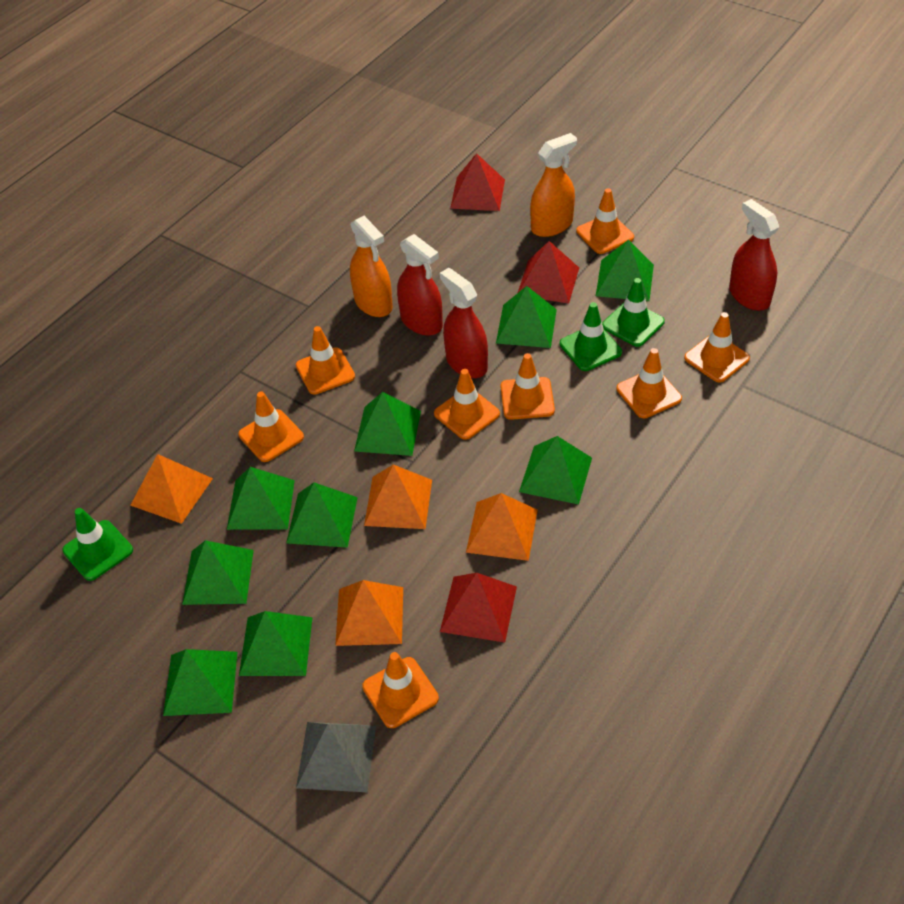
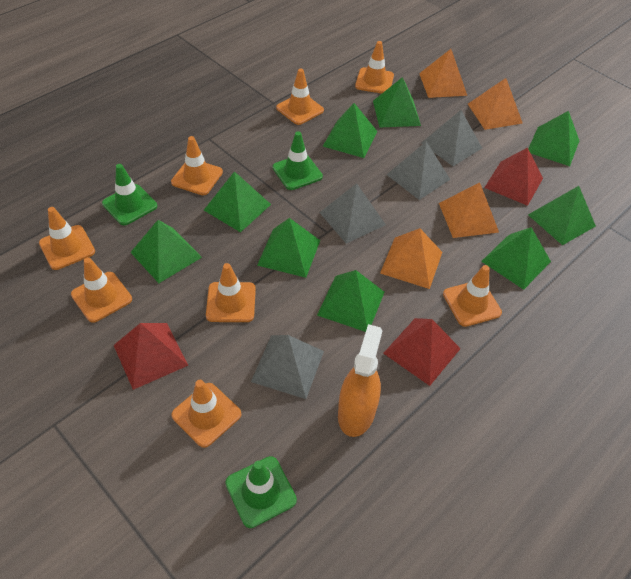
grey pyramid: [296,722,376,792] = 1 -> [251,335,324,399] [319,183,386,244] [387,142,451,200] [422,110,482,166] = 4
orange spray bottle: [350,216,393,317] [530,133,577,237] = 2 -> [338,324,382,437] = 1
red spray bottle: [397,234,443,336] [440,268,488,378] [729,199,779,311] = 3 -> none = 0

